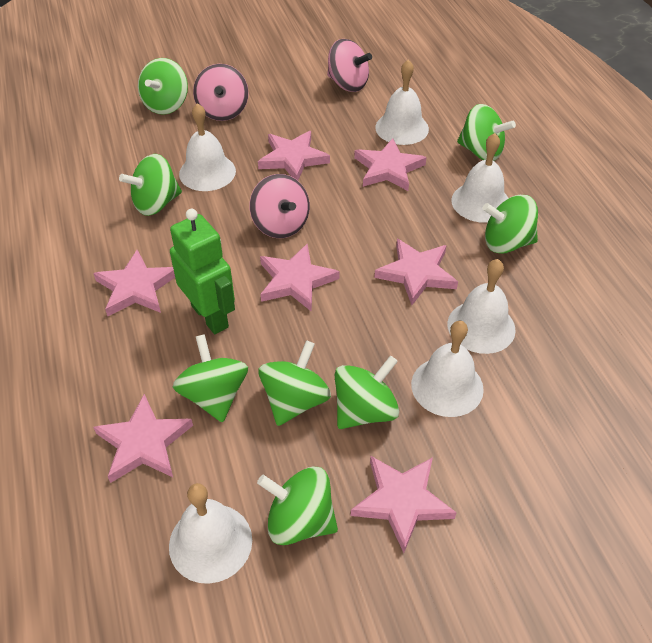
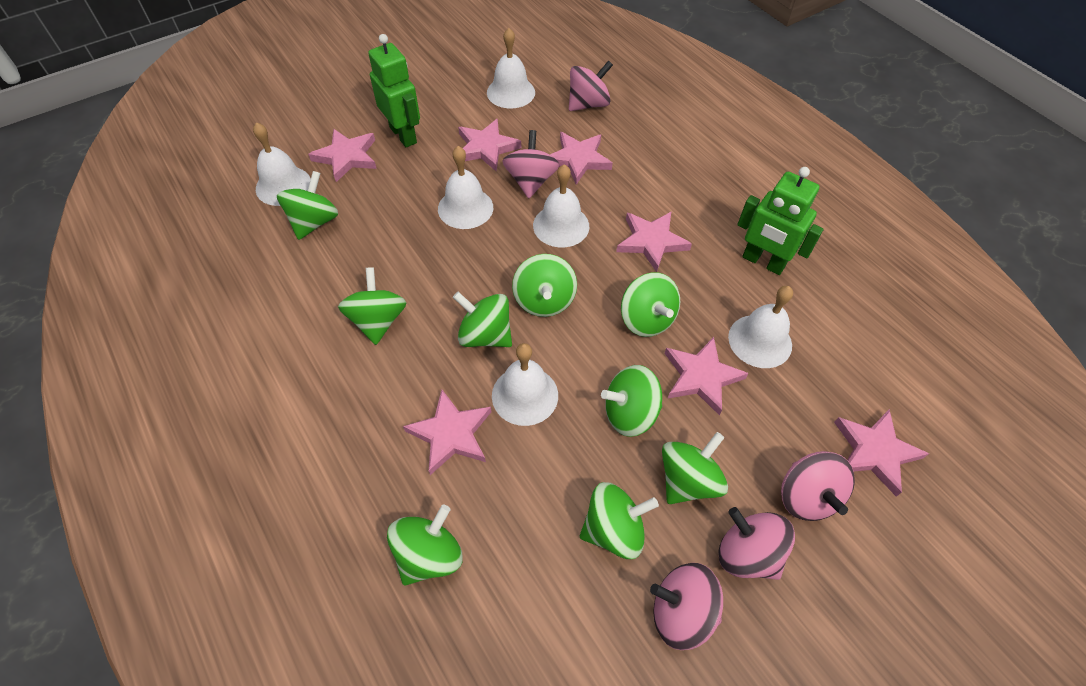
green robot: [170,209,235,334] = 1 -> [368,34,420,147] [737,167,823,275] = 2
green spinning top: [119,154,182,216] [138,58,188,115] [173,334,248,422] [257,466,338,545] [258,340,331,426] [335,355,399,429] [457,104,516,161] [482,195,538,254] = 8 -> [277,171,338,240] [338,267,406,345] [387,504,462,586] [453,292,512,347] [512,254,577,317] [580,482,659,559] [601,365,662,437] [621,272,680,337] [662,432,728,504] = 9
pink spinning top: [193,64,249,121] [249,174,310,238] [327,39,372,92] = 3 -> [502,130,559,198] [569,60,613,111] [650,563,723,650] [718,507,795,580] [781,451,855,521] = 5

